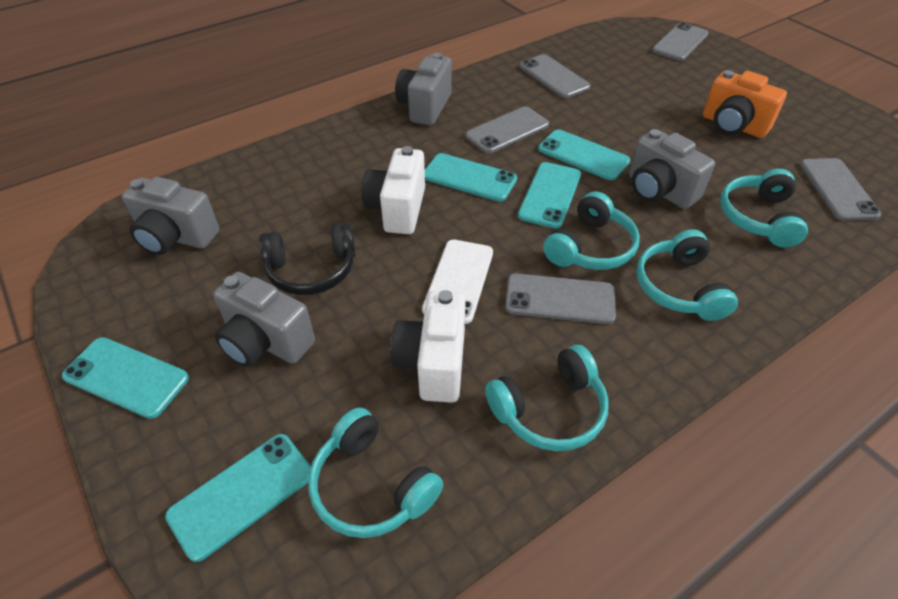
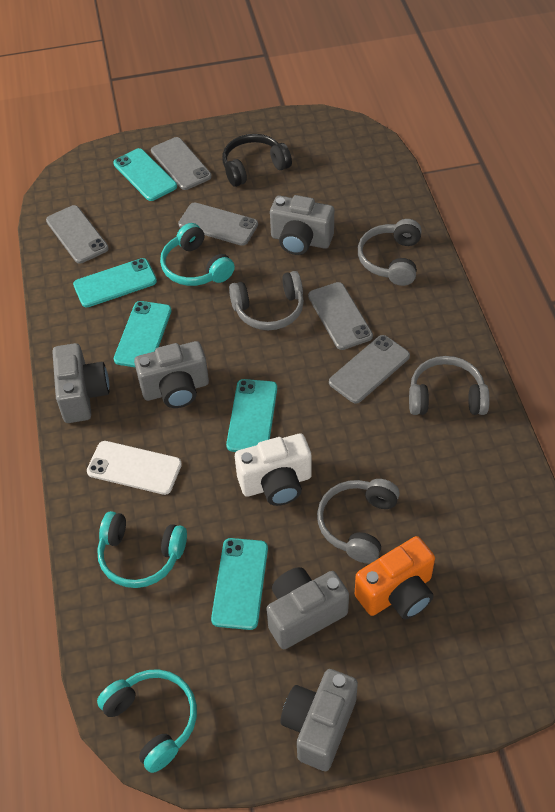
grey camera: [122,177,219,255] [213,272,315,367] [395,53,452,125] [629,129,715,209] = 4 -> [52,343,109,423] [134,341,209,408] [266,567,349,649] [270,195,334,255] [280,669,358,771] = 5
grey headphones: none = 0 -> [229,271,304,330] [317,479,400,564] [358,219,422,286] [409,356,490,415] = 4
turquoise headphones: [308,407,444,538] [485,345,609,451] [543,191,640,270] [636,229,738,321] [720,169,808,247] = 5 -> [97,511,187,588] [97,669,197,773] [160,223,235,286] = 3
white camera: [362,146,425,234] [391,290,466,403] = 2 -> [235,434,312,506] = 1

